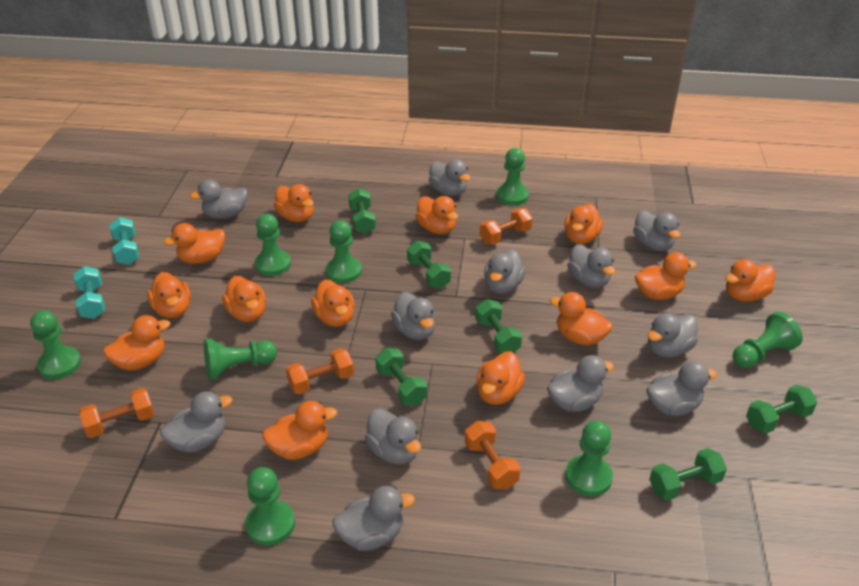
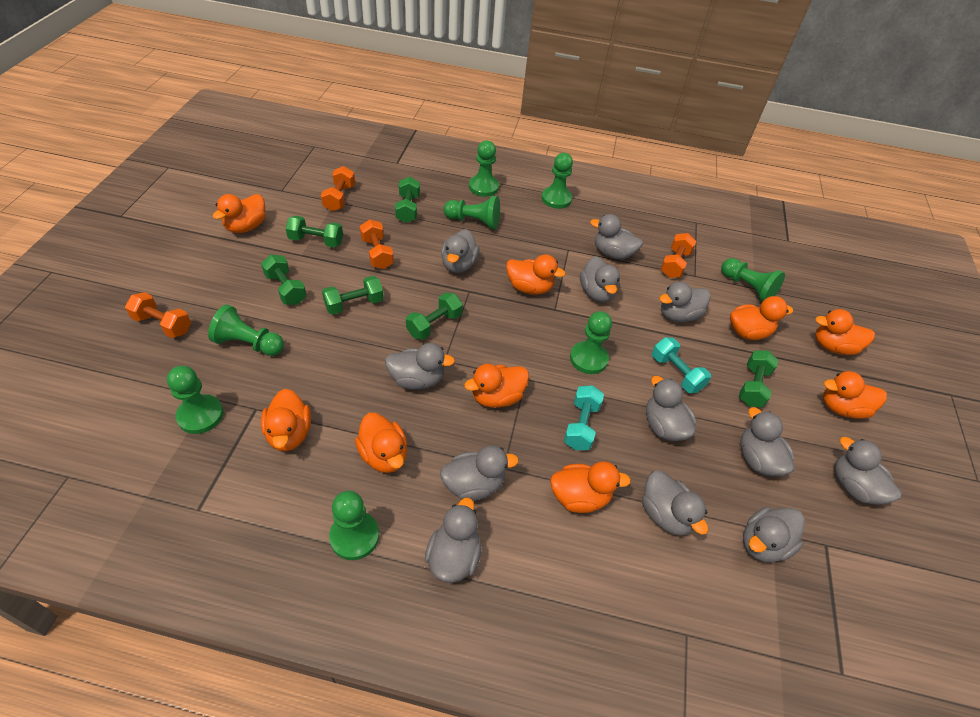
orange duck: [103,315,170,371] [147,272,191,318] [164,223,225,264] [222,276,266,322] [262,401,337,460] [274,184,314,222] [311,279,355,327] [415,196,458,234] [476,351,525,405] [550,292,613,346] [564,204,603,244] [635,252,697,300] [725,259,775,302] = 13 -> [212,194,265,233] [261,389,311,451] [355,413,407,473] [464,364,529,408] [506,254,566,295] [550,461,631,513] [730,296,793,340] [815,309,875,355] [823,371,887,419] = 9

